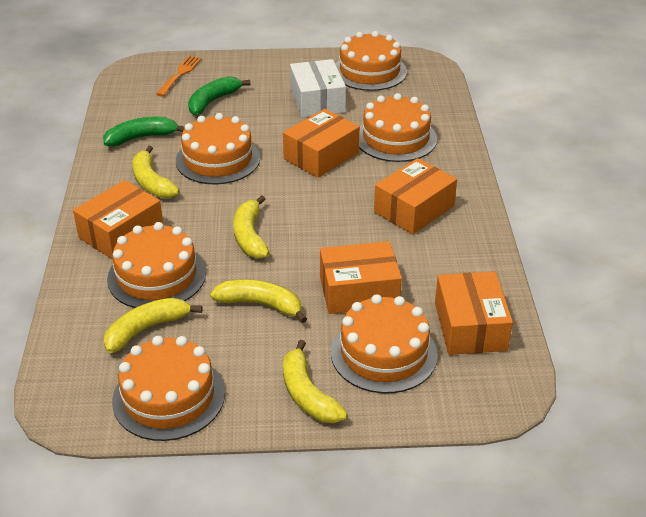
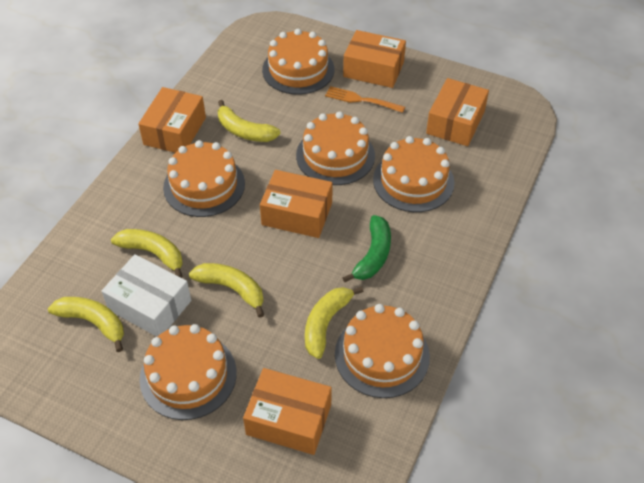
green banana: [103,116,184,147] [188,76,251,115] = 2 -> [342,215,391,282] = 1

